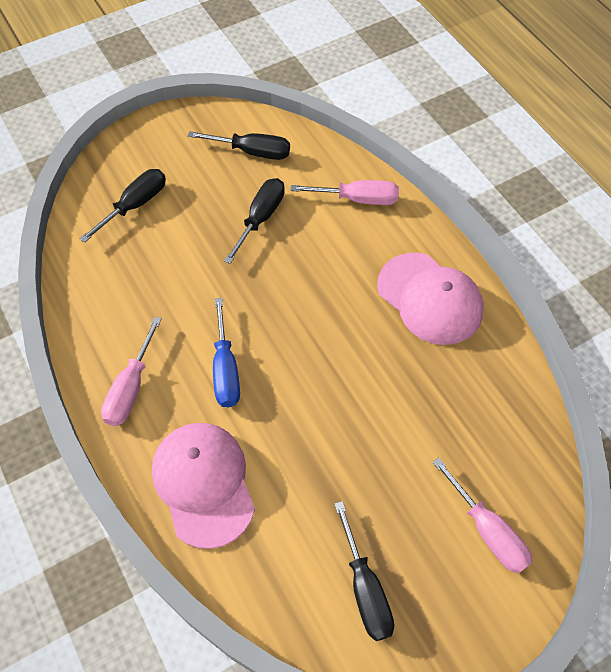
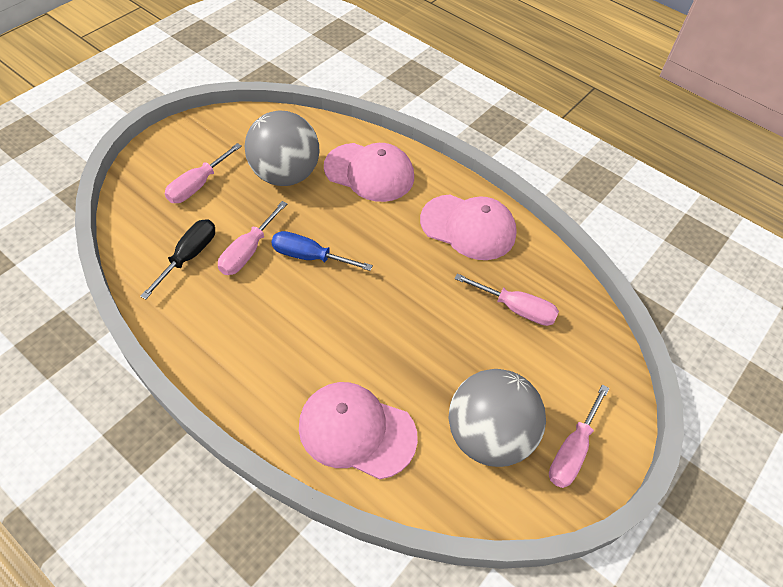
black screwdriver: [79,169,166,243] [188,131,290,160] [224,178,285,264] [334,501,394,641] = 4 -> [140,219,215,299] = 1
grey ball: none = 0 -> [245,110,319,186] [449,369,546,467] = 2
pink cap: [152,423,255,549] [377,252,484,345] = 2 -> [299,382,418,480] [324,143,414,202] [420,194,517,260] = 3
pink screwdriver: [101,317,162,426] [290,180,399,205] [432,458,532,574] = 3 -> [164,143,242,203] [218,201,287,275] [454,274,559,326] [549,385,609,488] = 4

